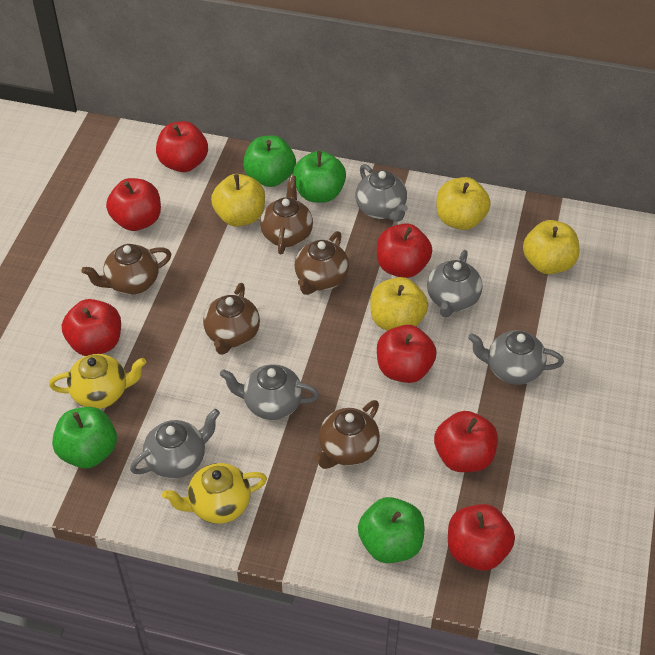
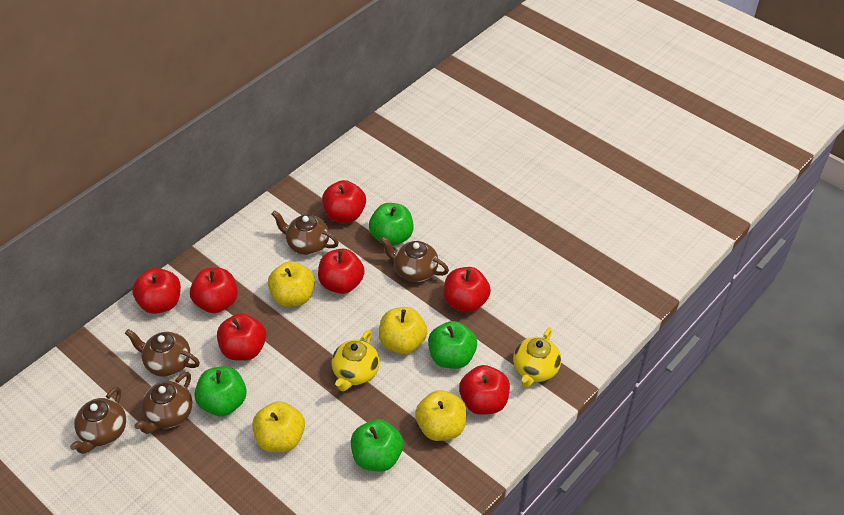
grey teapot: [130,409,220,479] [220,364,319,420] [355,164,408,222] [427,250,483,317] [468,331,564,385] = 5 -> none = 0

